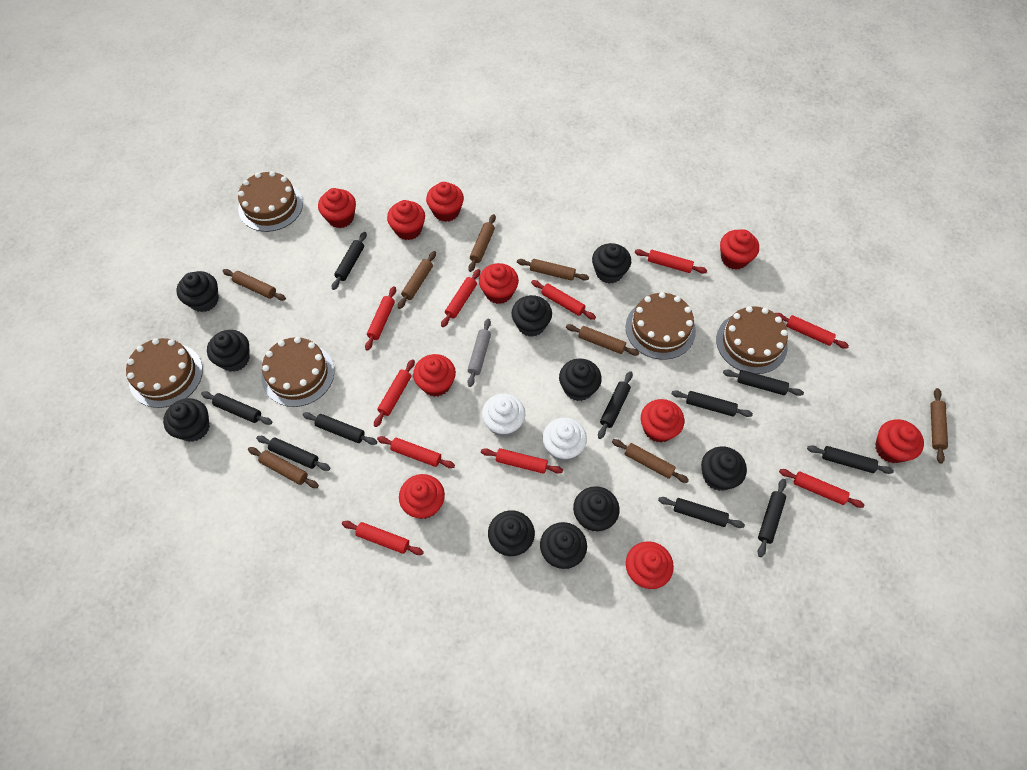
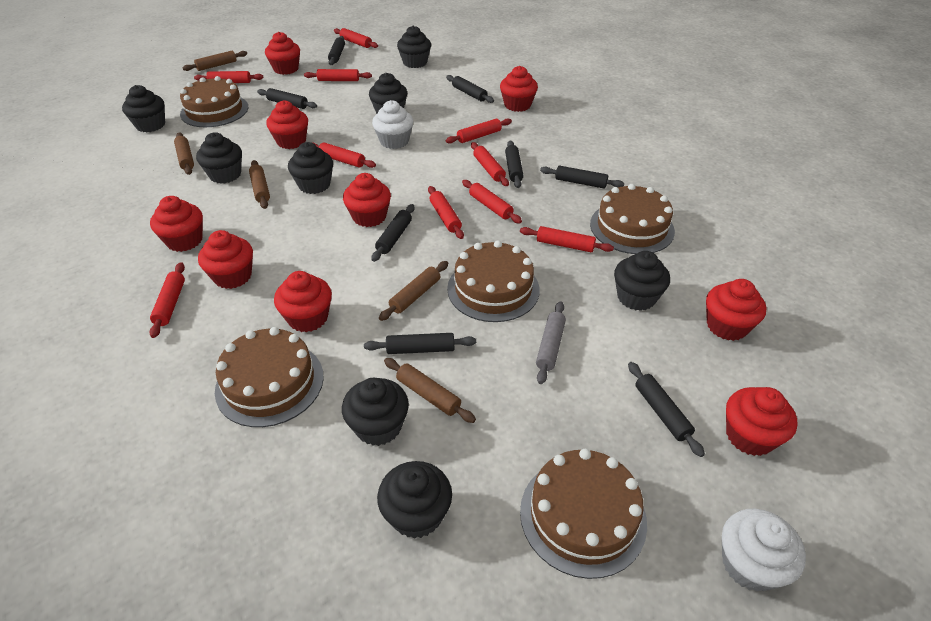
black cupcake: [163,398,210,442] [177,271,219,312] [207,330,250,372] [488,510,535,556] [511,295,552,337] [540,522,587,569] [559,358,602,401] [573,486,620,532] [592,243,631,284] [701,446,747,491] = 10 -> [122,85,165,132] [196,132,242,184] [288,142,333,194] [342,378,409,446] [369,73,407,114] [377,461,452,539] [397,26,431,68] [614,251,670,311] = 8
black rolling pin: [201,391,273,425] [256,436,331,471] [303,412,377,445] [332,232,367,290] [598,371,633,439] [658,497,745,528] [672,390,753,417] [723,370,804,396] [758,479,787,557] [807,445,894,474] = 10 -> [257,88,317,109] [328,36,345,65] [364,333,476,354] [372,204,414,262] [446,75,494,103] [505,140,523,188] [540,166,624,188] [628,362,705,457] = 8
brown rolling pin: [222,269,286,301] [248,447,319,488] [398,251,436,309] [468,214,496,272] [517,259,589,281] [566,324,639,356] [612,439,689,483] [931,388,948,463] = 8 -> [174,132,194,175] [182,51,247,71] [249,160,270,209] [379,261,448,321] [384,358,476,423] = 5
red cupcake: [318,188,356,228] [387,200,425,240] [399,474,445,519] [413,354,456,397] [426,182,464,222] [479,263,519,304] [626,542,674,589] [641,399,684,442] [720,229,759,270] [875,419,924,463] = 10 -> [150,196,203,252] [198,230,253,289] [265,32,300,75] [266,100,308,149] [274,271,332,332] [343,173,391,227] [500,66,538,112] [706,279,766,341] [726,387,797,456] = 9

